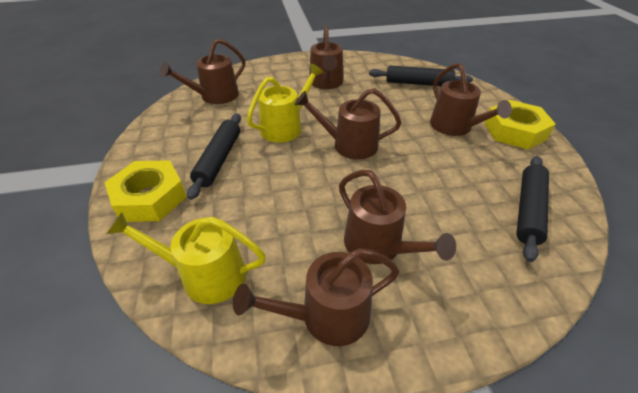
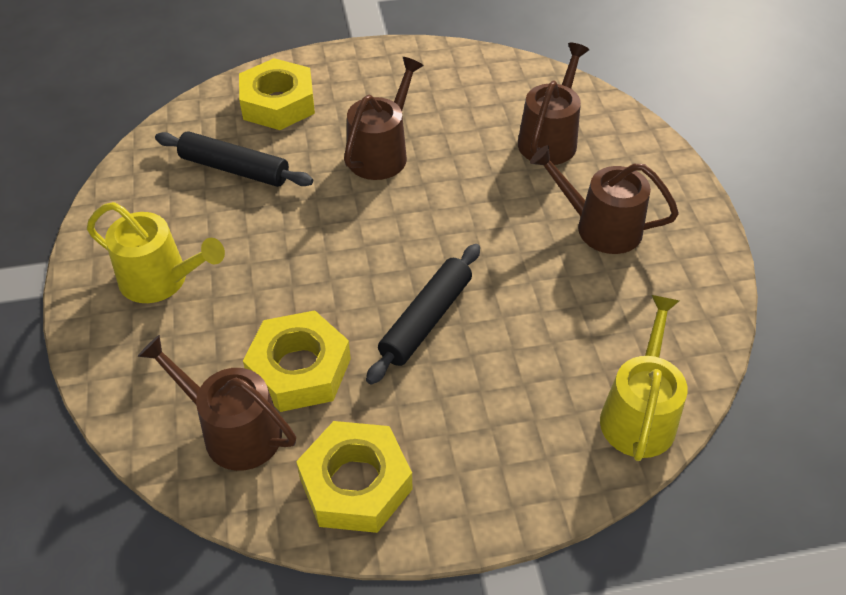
black rolling pin: [187,114,241,200] [369,66,473,86] [516,156,549,262] = 3 -> [155,131,313,187] [366,244,480,384] = 2
brown watering can: [160,39,245,104] [233,248,399,346] [295,88,402,159] [309,25,343,89] [339,170,456,264] [430,63,512,136] = 6 -> [138,335,296,471] [344,57,424,180] [518,43,589,165] [530,145,679,254] = 4
yellow nut: [104,160,186,222] [484,100,556,150] = 2 -> [239,58,315,130] [243,310,351,412] [296,421,412,533] = 3

